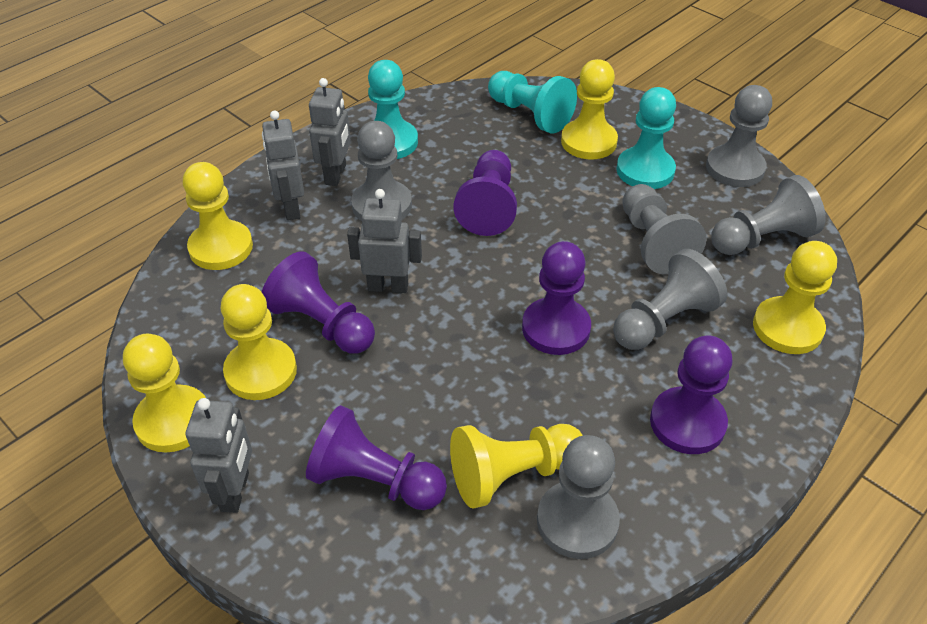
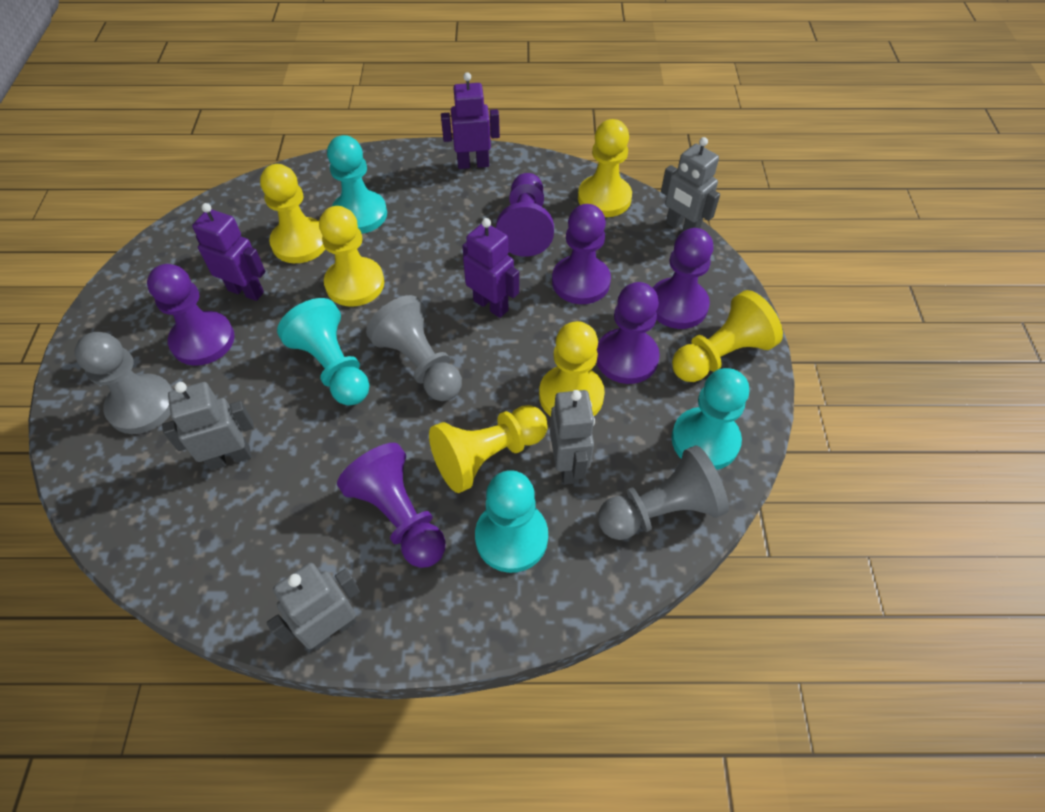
grey pawn: [351,121,412,221] [537,435,620,559] [613,249,727,350] [622,184,707,275] [706,85,772,187] [711,175,825,255] = 6 -> [74,332,173,434] [366,295,462,401] [598,445,729,540] = 3
purple pawn: [262,251,375,354] [306,405,447,510] [453,150,517,236] [522,241,591,355] [650,335,732,454] = 5 -> [147,264,235,366] [337,443,446,568] [496,173,554,257] [552,204,611,304] [596,282,660,384] [653,228,713,329] = 6
purple robot: none = 0 -> [192,203,265,301] [441,72,500,169] [462,218,519,318] = 3
turquoise pawn: [368,60,418,159] [488,71,577,133] [616,87,676,189] = 3 -> [277,298,370,406] [327,135,387,234] [475,470,548,573] [671,368,749,470] = 4

